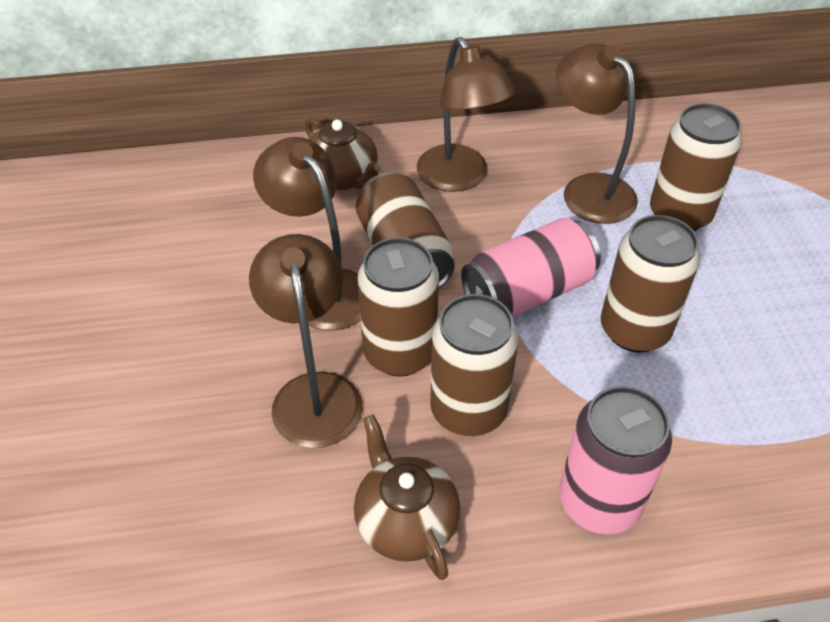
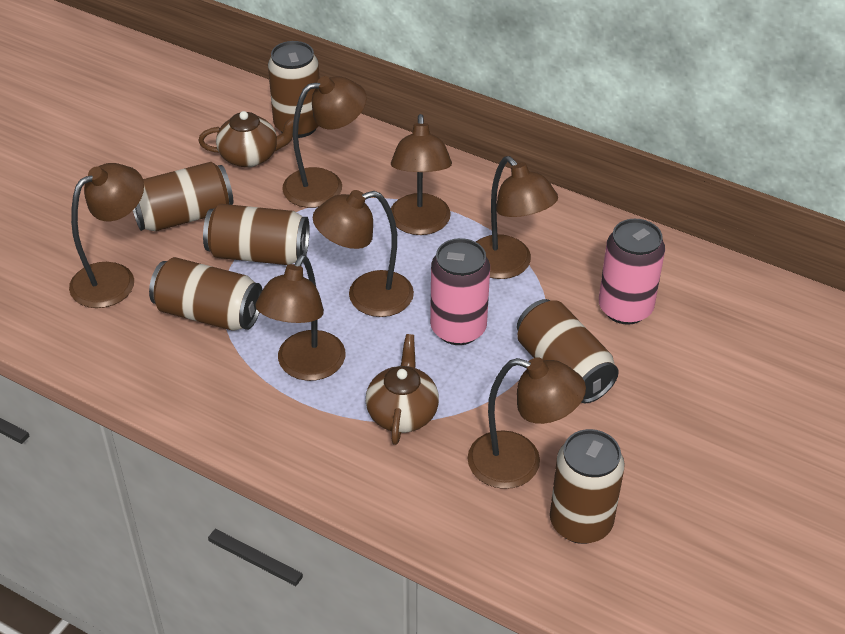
brown can: [356,172,455,288] [357,237,439,376] [430,294,519,436] [601,215,700,353] [650,103,742,231] = 5 -> [133,162,233,231] [149,257,263,331] [203,204,310,265] [268,41,320,138] [517,299,619,403] [550,429,625,544] = 6
brown lamp: [249,234,363,448] [253,137,361,330] [417,37,515,192] [556,43,638,224] = 4 -> [69,163,144,308] [255,255,345,381] [282,76,367,208] [313,190,414,317] [391,114,452,235] [468,357,586,489] [476,156,558,279] = 7

